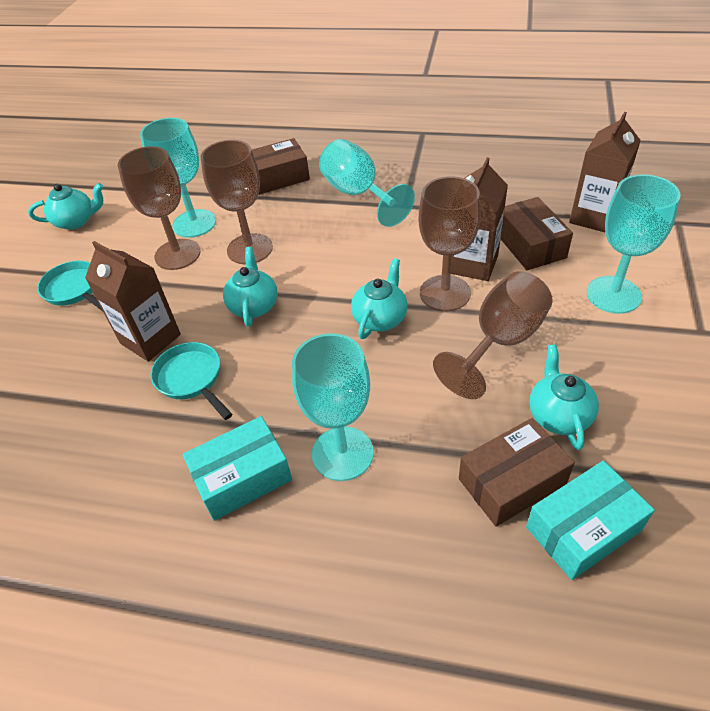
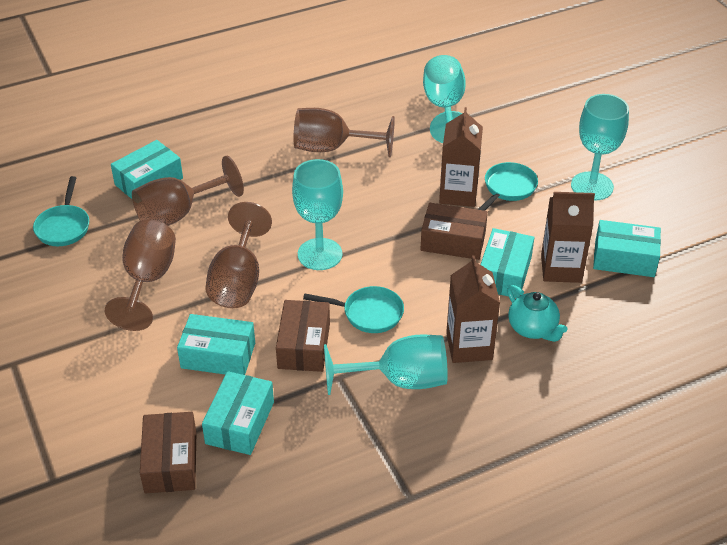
turquoise box: [183,416,292,521] [526,461,655,580] = 2 -> [111,140,183,199] [177,314,255,375] [202,371,274,455] [480,228,534,298] [593,220,661,277] = 5
turquoise pan: [37,261,103,311] [151,342,232,420] = 2 -> [33,176,89,246] [303,286,404,333] [478,162,538,211] = 3
turquoise teapot: [28,183,103,230] [223,247,278,327] [351,258,407,339] [529,344,599,450] = 4 -> [507,285,567,342] = 1

